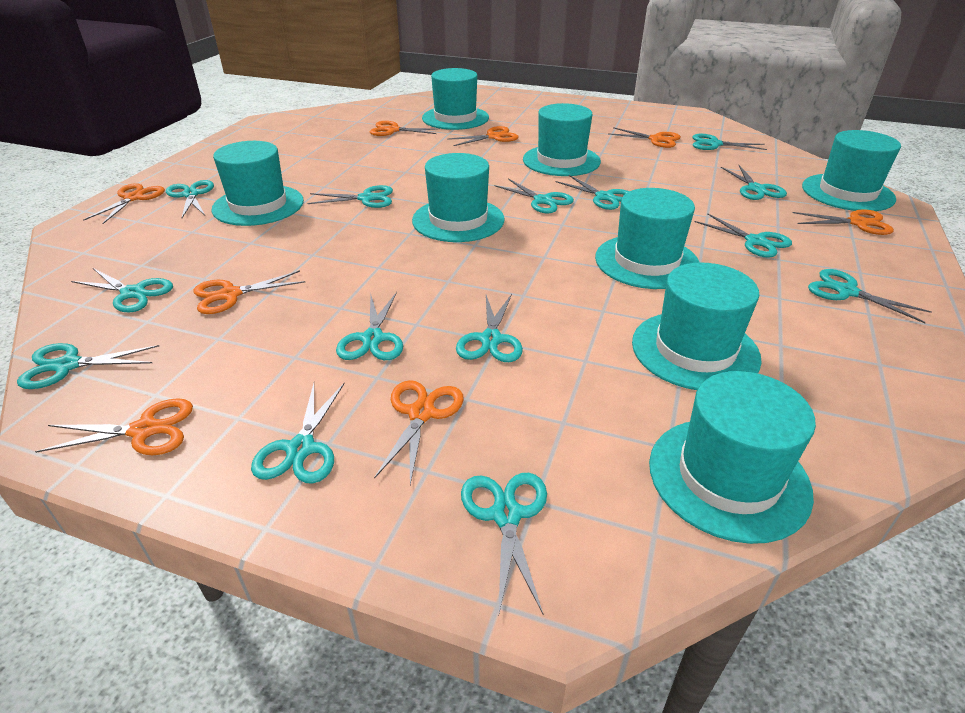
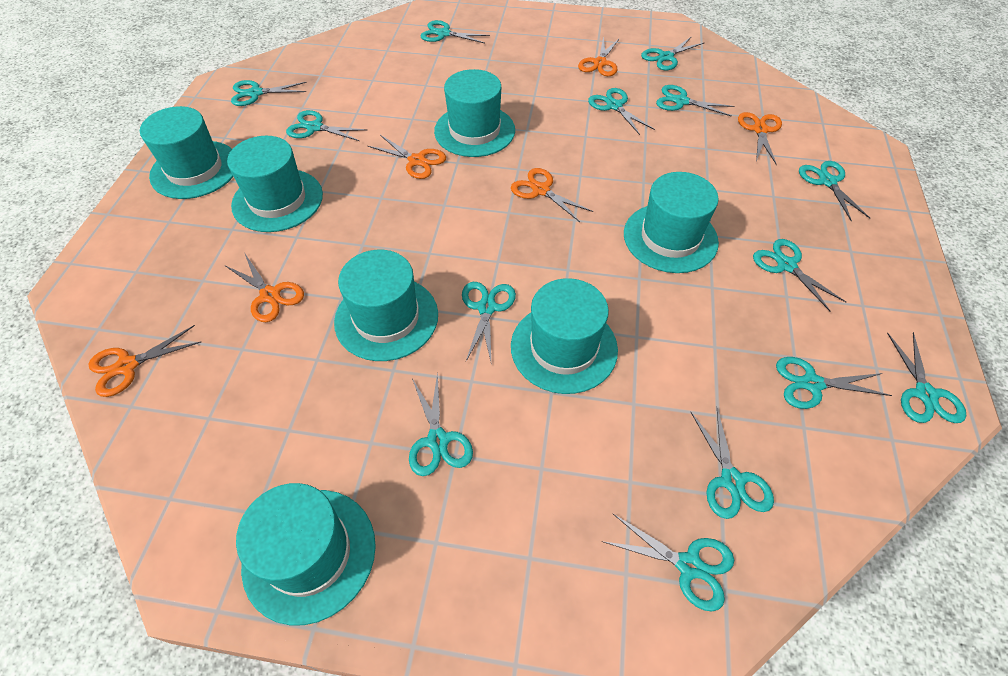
orange scissors: [35,398,193,455] [83,183,165,224] [193,270,305,314] [370,121,440,136] [374,380,464,485] [447,126,518,146] [608,127,681,148] [792,209,894,235] = 8 -> [88,325,201,397] [226,254,304,322] [368,135,446,179] [511,168,593,222] [578,36,620,76] [738,112,782,165] = 6
turquoise hat: [211,141,304,226] [412,153,505,242] [422,68,489,130] [523,103,601,176] [595,188,700,289] [632,262,762,390] [649,371,816,544] [802,130,901,211] = 8 -> [140,106,234,199] [227,136,323,232] [236,483,376,626] [334,250,438,361] [434,69,515,157] [511,278,618,394] [624,172,719,273] = 7

